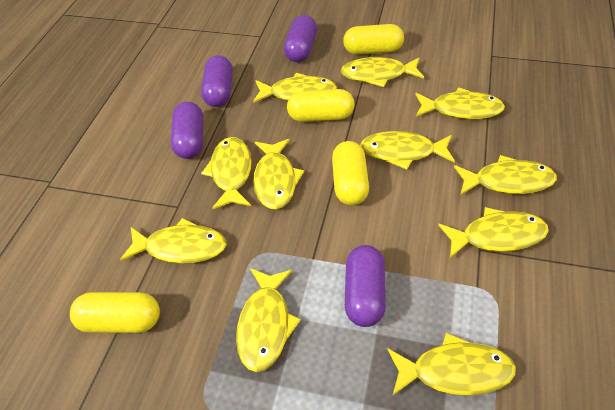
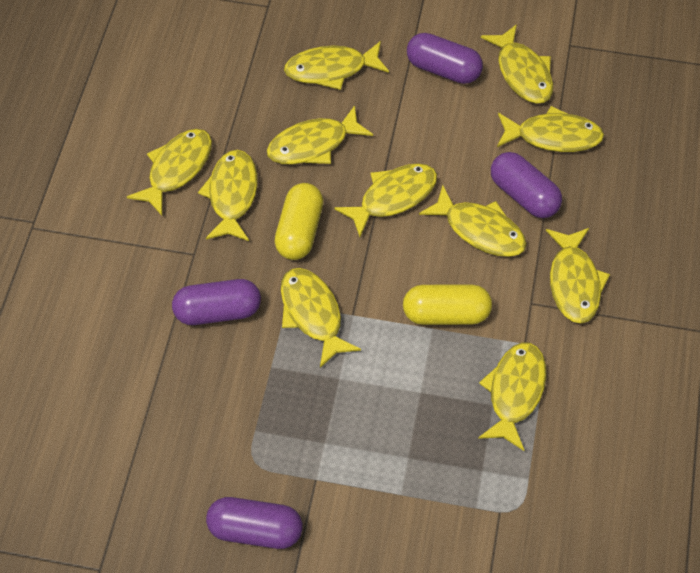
yellow capsule: [70,292,160,333] [287,89,355,122] [332,141,369,205] [343,24,404,55] = 4 -> [275,183,323,260] [403,284,492,325] = 2

